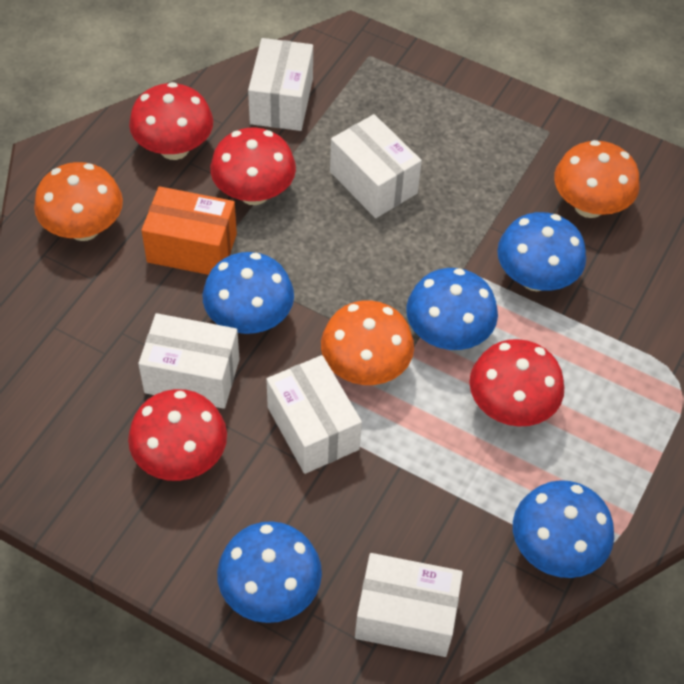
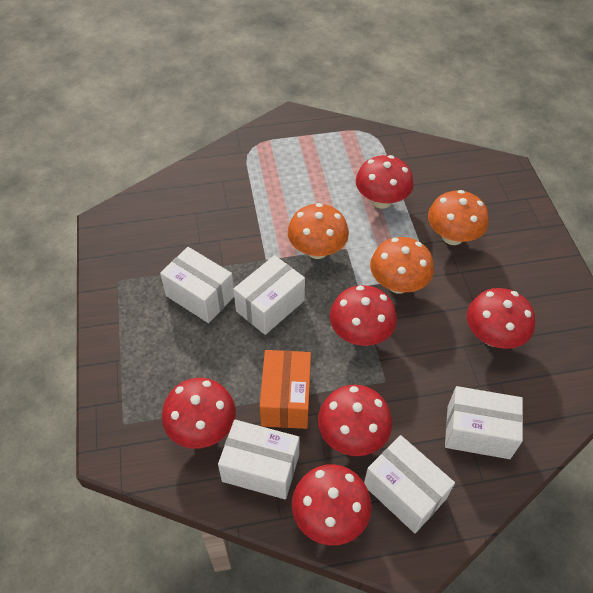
blue mushroom: [203,252,294,334] [217,521,322,623] [406,268,498,350] [497,212,586,291] [513,480,614,578] = 5 -> none = 0
red mushroom: [128,389,227,481] [129,82,213,160] [210,128,296,205] [469,339,564,427] = 4 -> [162,378,236,448] [292,464,372,545] [318,385,392,456] [330,285,397,346] [356,155,414,209] [467,288,535,349] = 6

